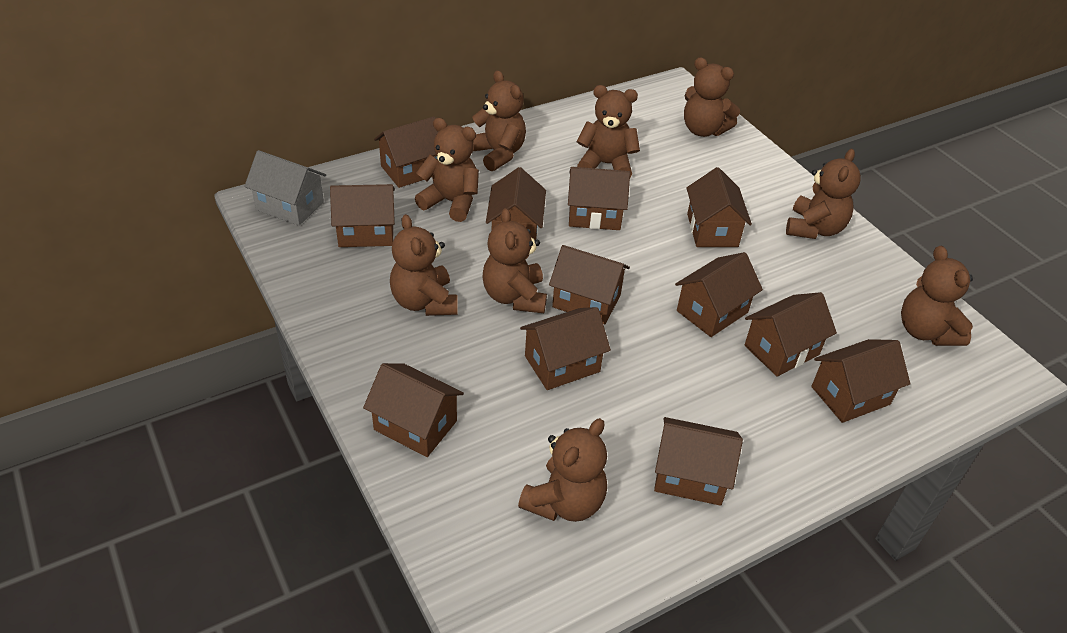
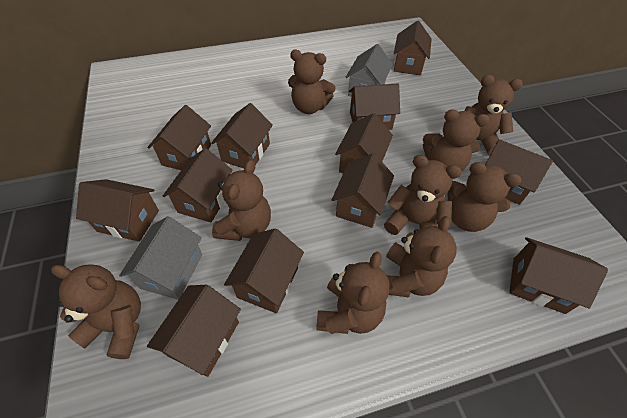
grey house: [244,150,326,226] = 1 -> [119,216,202,300] [346,44,393,96] = 2

